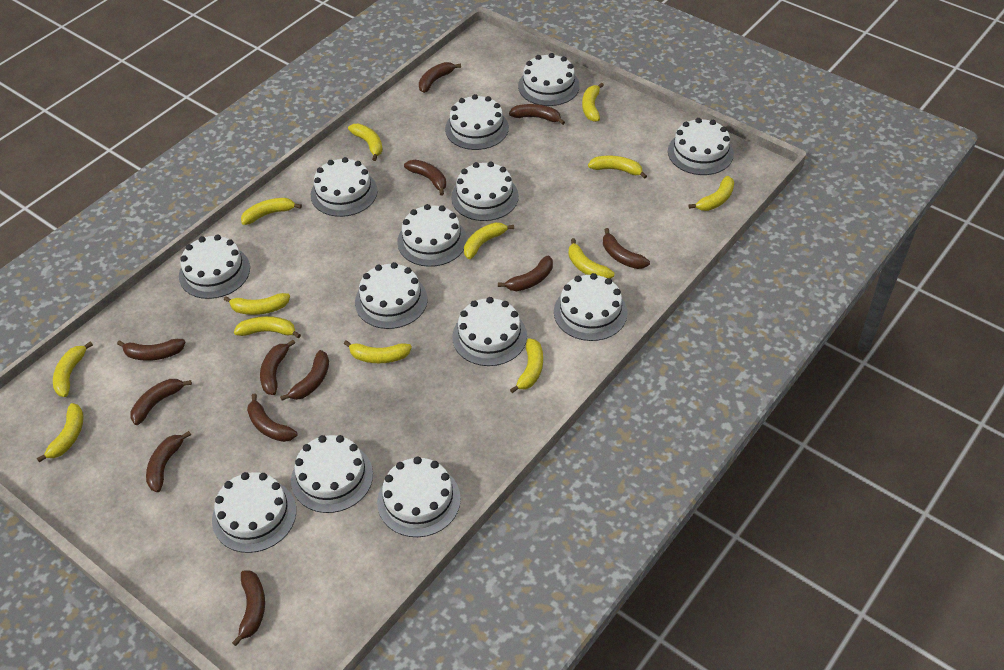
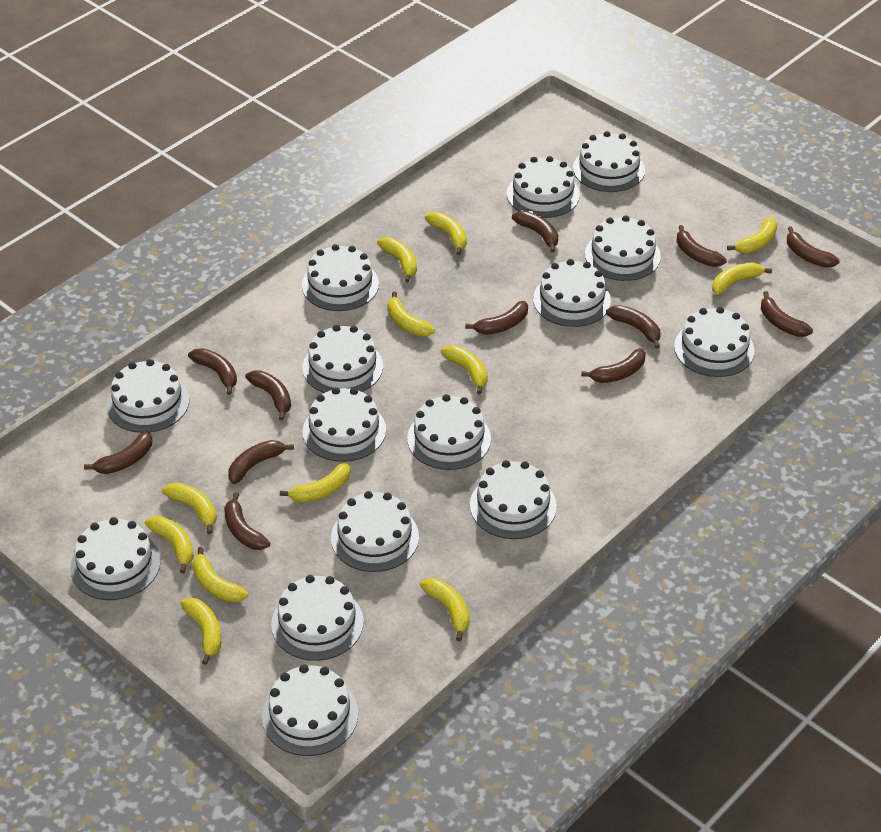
white cake: [179,235,250,299] [212,472,296,553] [291,435,373,513] [311,157,378,217] [355,262,428,329] [377,457,461,537] [397,204,467,267] [445,94,509,150] [451,161,519,221] [452,297,527,366] [518,53,580,106] [554,273,628,341] [668,118,734,175] = 13 -> [70,517,161,600] [106,359,189,433] [262,664,358,756] [271,575,364,661] [302,244,379,311] [302,387,386,462] [303,325,383,393] [331,491,419,572] [407,394,491,470] [470,460,557,539] [507,156,580,218] [533,259,611,327] [573,131,645,192] [585,215,661,281] [674,307,755,377] = 15
yellow banana: [37,403,84,462] [53,342,93,397] [224,293,290,315] [234,316,301,339] [241,198,302,225] [344,340,412,363] [348,124,383,161] [464,222,514,259] [510,338,543,393] [569,238,614,279] [582,83,604,122] [588,156,647,179] [689,176,734,211] = 13 -> [145,516,194,573] [162,483,217,534] [180,598,221,665] [192,547,248,603] [280,462,351,503] [377,237,417,283] [387,291,435,337] [420,578,470,641] [425,212,467,255] [441,345,488,394] [712,262,772,295] [727,217,777,253] = 12

